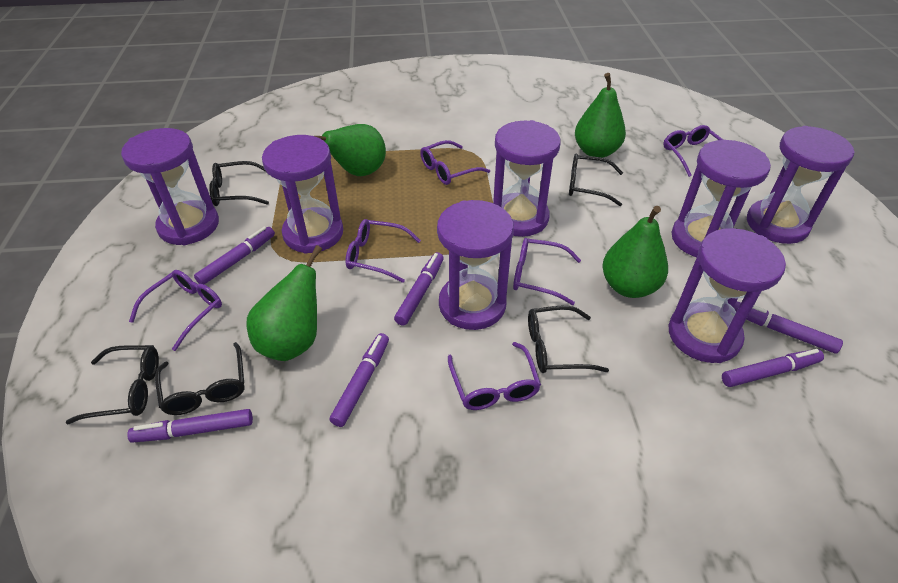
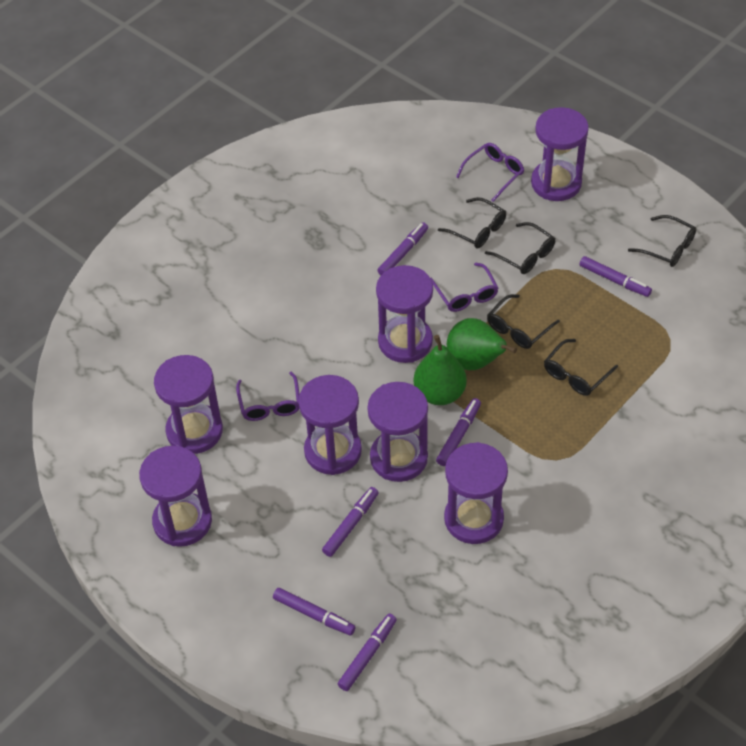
green pear: [246,245,322,361] [315,124,386,176] [575,73,626,158] [602,206,668,298] = 4 -> [413,335,467,405] [447,318,517,370] = 2
purple glasses: [129,270,222,351] [345,219,421,283] [420,140,490,185] [448,342,541,410] [513,238,581,305] [663,125,723,177] = 6 -> [236,372,299,421] [430,263,498,312] [456,143,524,202] = 3

